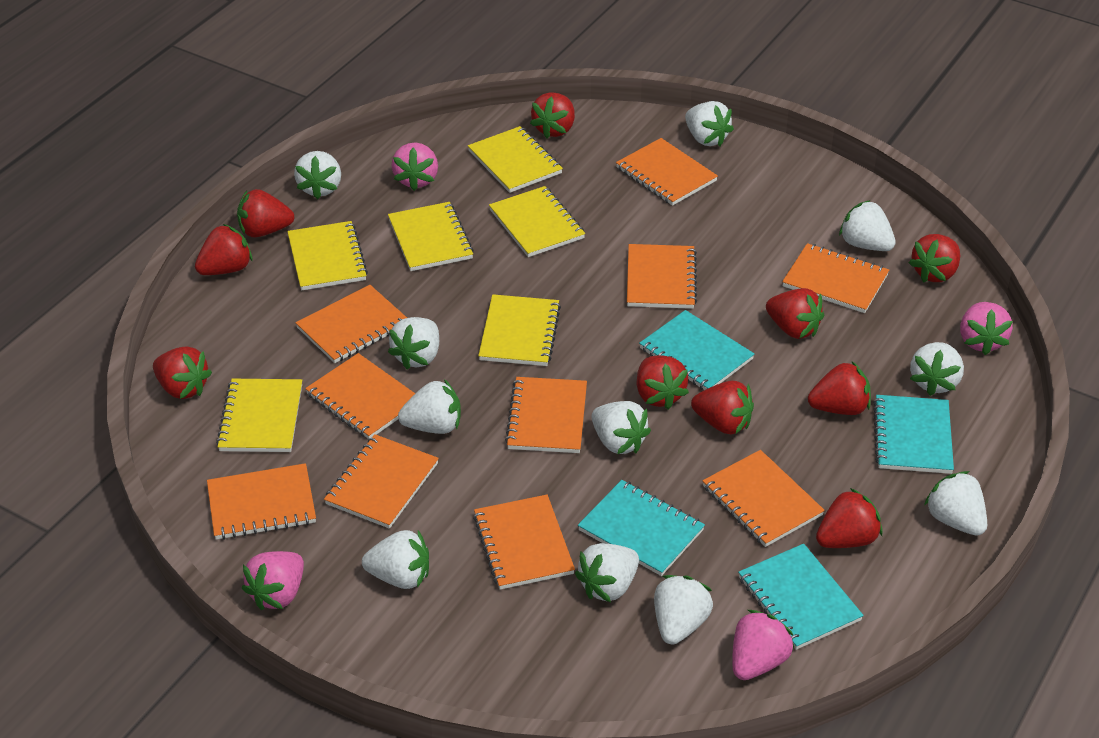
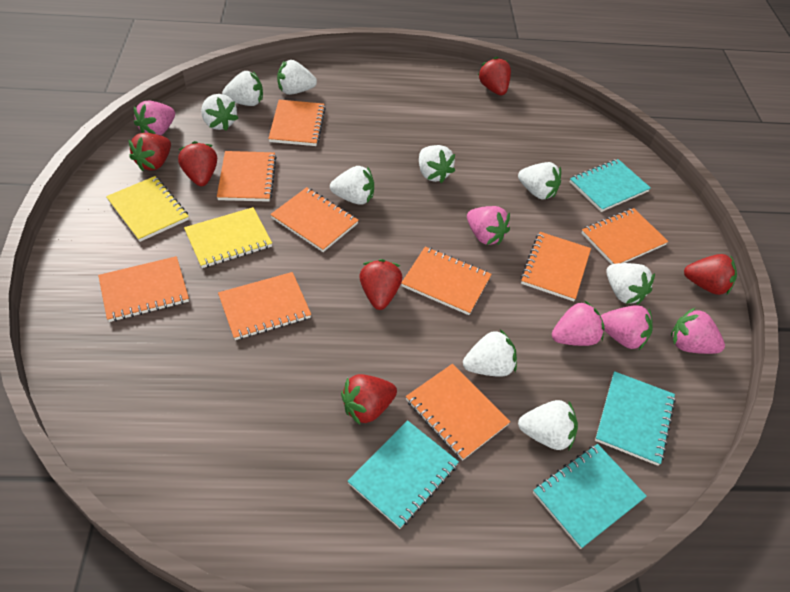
orange notebook: [207,463,316,540] [295,285,407,363] [305,353,415,439] [324,434,439,529] [473,495,575,590] [505,377,587,453] [616,138,718,206] [627,244,697,309] [703,450,825,547] [782,243,889,313] = 10 -> [98,256,189,322] [217,151,277,202] [218,272,311,340] [268,100,326,146] [270,187,359,252] [401,247,492,315] [406,364,511,460] [521,232,591,301] [581,208,669,265] = 9
pink strawberry: [242,551,304,610] [391,142,438,191] [732,610,794,680] [960,302,1013,355] = 4 -> [134,101,175,135] [467,206,510,245] [552,300,605,346] [601,305,653,350] [671,308,725,354] = 5
red strawberry: [153,346,212,399] [195,224,252,275] [237,189,294,237] [530,92,575,138] [637,355,689,409] [691,381,754,434] [766,288,824,339] [808,362,871,415] [816,488,882,548] [909,234,960,283] = 10 -> [129,133,171,171] [178,141,217,186] [341,374,397,425] [359,259,402,310] [478,57,511,95] [684,254,737,295] = 6
white strawberry: [294,151,341,199] [362,530,429,589] [388,317,439,370] [398,379,461,434] [575,543,639,602] [591,401,651,454] [654,575,713,645] [685,101,734,146] [839,200,896,251] [910,342,964,396] [924,471,987,536] = 11 -> [201,94,238,131] [222,71,263,106] [277,60,317,95] [330,166,374,205] [419,145,455,183] [463,329,517,377] [518,162,561,200] [518,400,578,450] [606,263,655,305] = 9
yellow notebook: [216,379,302,452] [287,221,368,291] [388,202,474,271] [468,126,563,193] [478,294,561,366] [489,186,585,257] = 6 -> [106,176,189,242] [184,207,272,268] = 2

